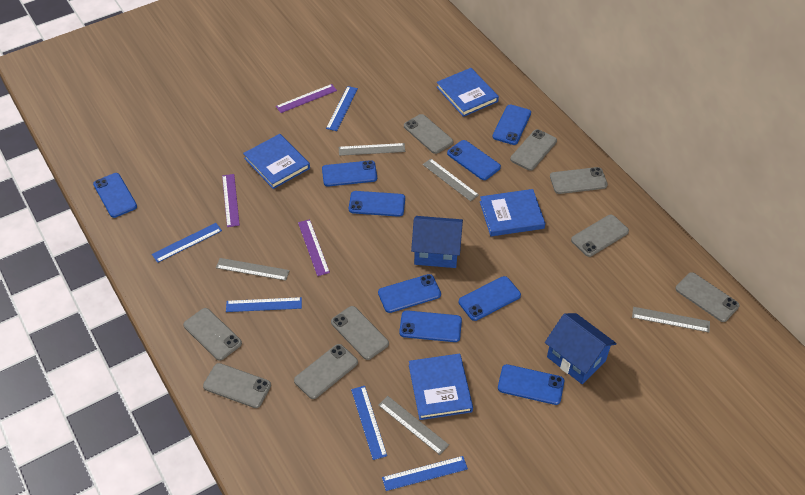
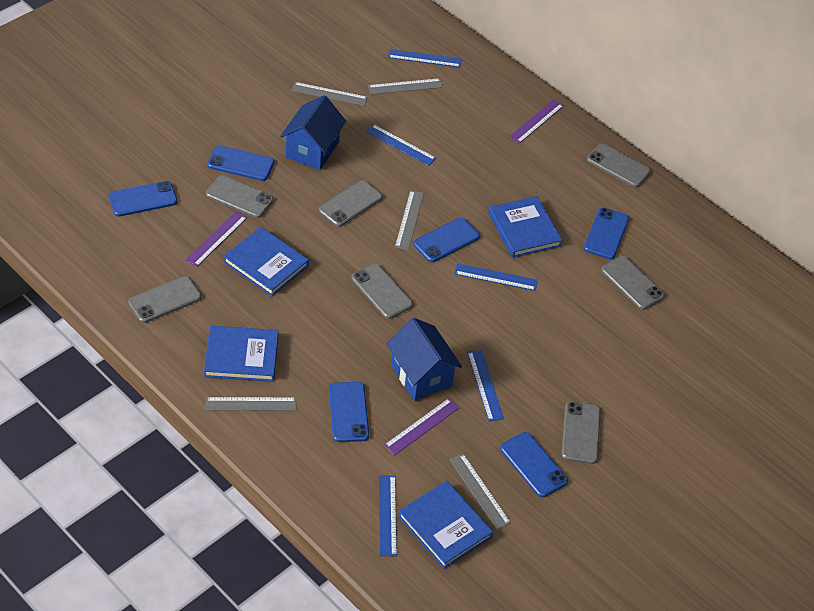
blue phone: [93,173,137,218] [322,160,377,187] [349,191,405,217] [378,274,441,313] [399,310,462,342] [447,140,501,180] [459,276,521,321] [493,104,531,145] [498,364,564,405] = 9 -> [109,181,177,217] [207,145,274,181] [329,382,369,442] [413,217,480,262] [500,432,568,497] [584,208,629,259] = 6
grey phone: [183,308,242,361] [203,363,271,408] [294,344,358,399] [331,306,389,360] [404,114,453,154] [510,129,557,171] [550,167,608,194] [571,215,629,257] [676,272,739,322] = 9 -> [128,276,201,323] [206,175,274,218] [319,180,383,227] [351,264,413,319] [562,401,601,464] [587,144,651,187] [601,256,665,310] = 7

